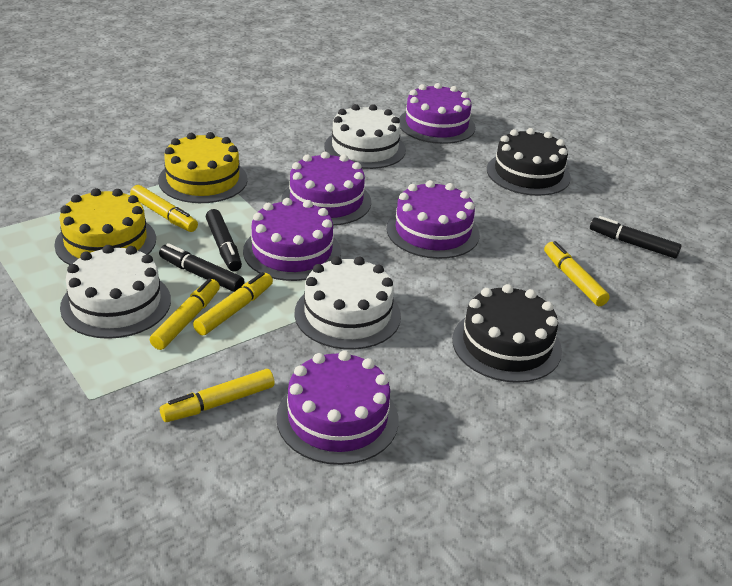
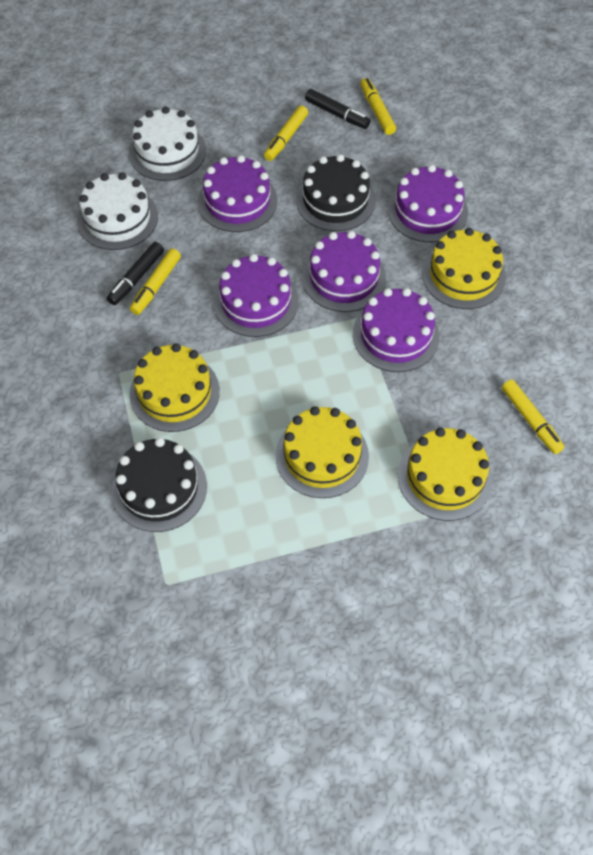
black marker: [159,243,244,292] [206,209,242,271] [590,216,681,259] = 3 -> [107,242,164,305] [305,89,371,129] = 2
white cake: [60,245,171,339] [295,256,401,350] [324,104,406,169] = 3 -> [77,172,158,250] [129,107,206,181] = 2
yellow cake: [54,188,156,265] [158,132,248,203] = 2 -> [129,343,220,432] [276,406,369,498] [398,427,493,521] [422,228,506,309] = 4
yellow marker: [130,185,198,232] [150,279,220,350] [160,369,275,422] [193,272,273,336] [544,241,610,306] = 5 -> [130,248,181,315] [264,105,308,161] [360,78,396,135] [502,379,564,454] = 4

